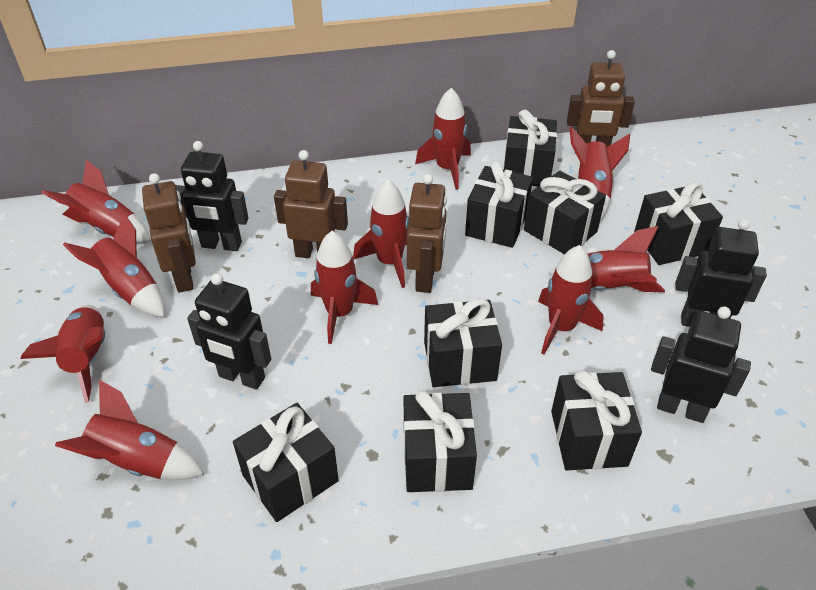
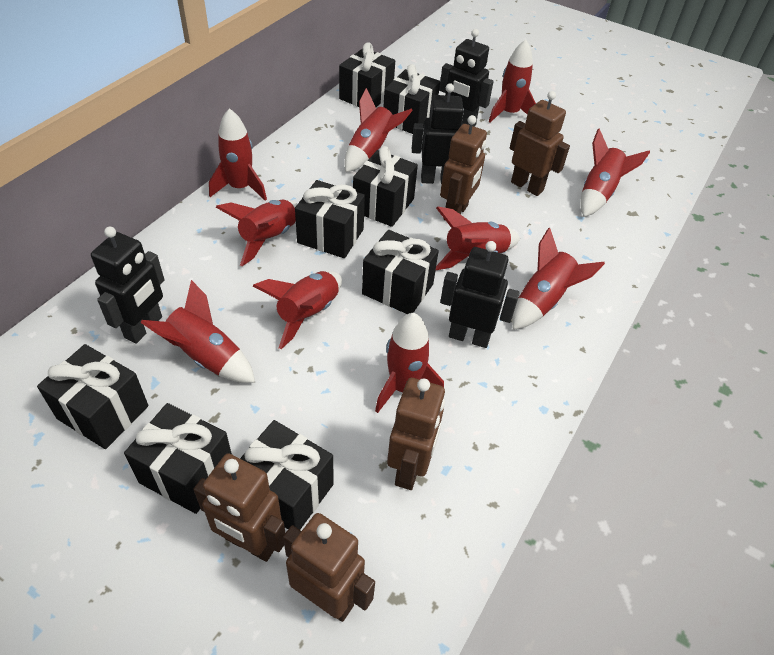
brown robot: [142,173,196,293] [274,150,348,258] [407,174,447,293] [567,50,635,154] = 4 -> [193,453,285,562] [283,513,375,622] [387,378,445,490] [440,115,487,221] [510,91,570,196] = 5

